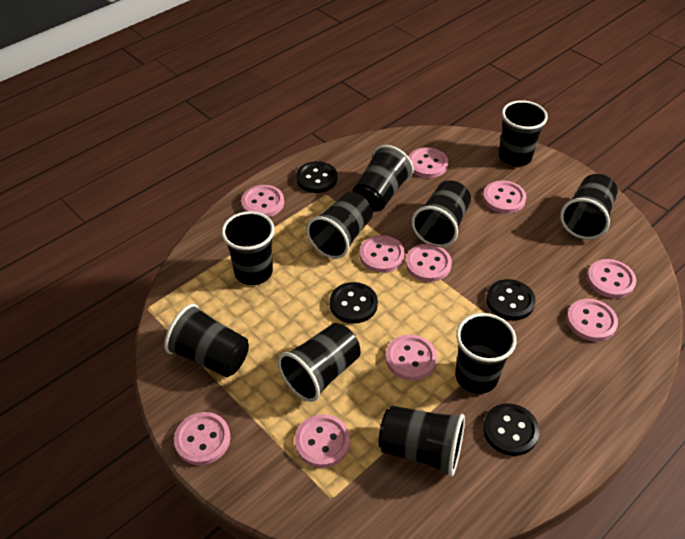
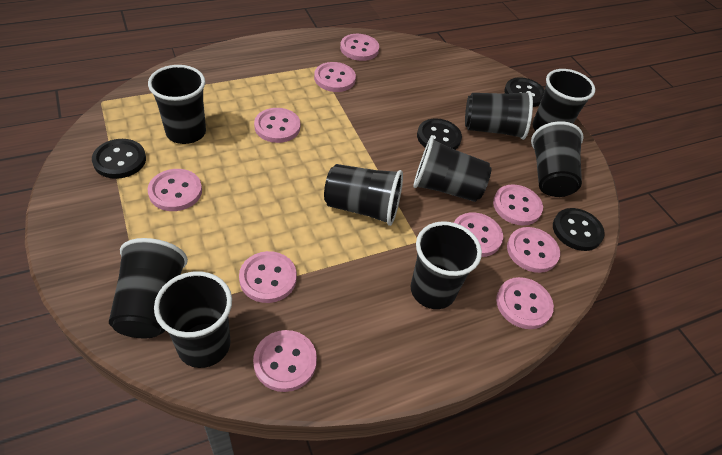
black cup: [164,304,249,377] [221,211,275,285] [278,323,361,402] [306,192,373,259] [353,145,414,212] [379,406,465,476] [411,180,471,247] [455,313,517,394] [499,100,548,166] [560,174,618,239] = 10 -> [109,238,188,338] [148,65,206,144] [154,271,232,368] [324,164,403,226] [411,221,482,309] [413,137,492,202] [465,91,533,140] [531,121,584,197] [532,69,595,131] = 9

